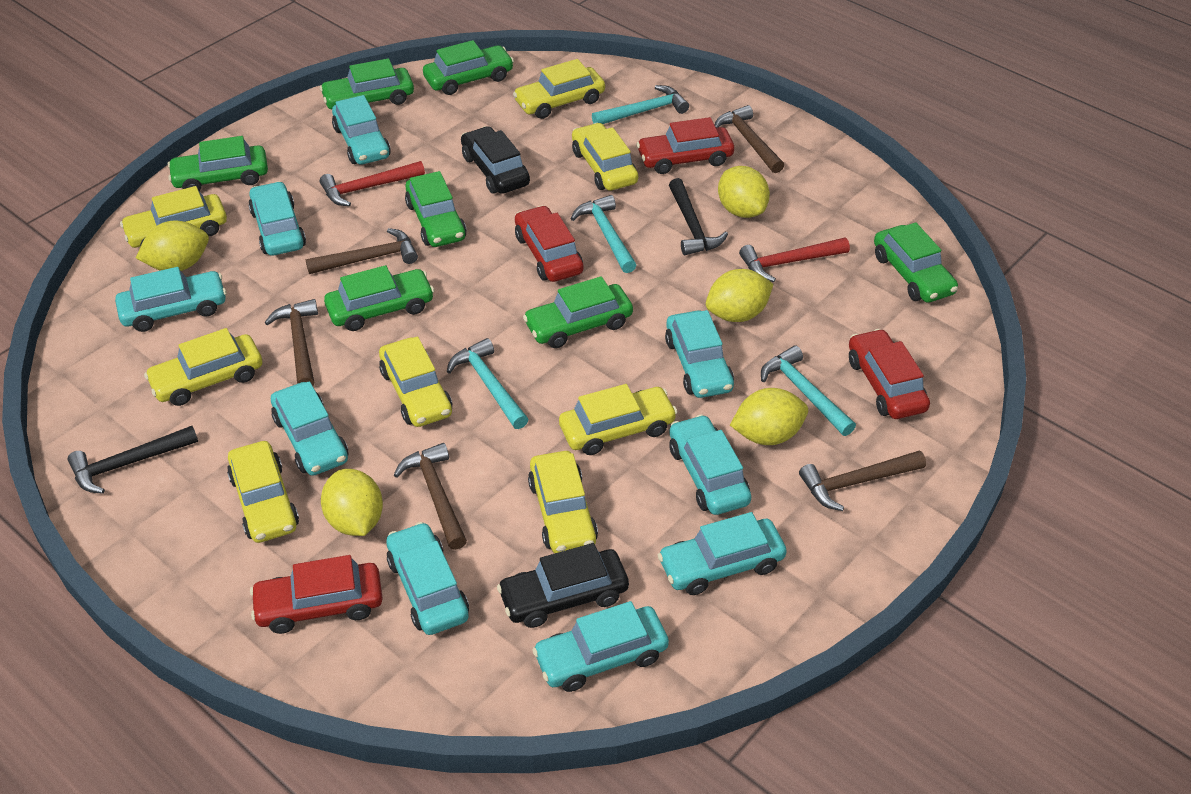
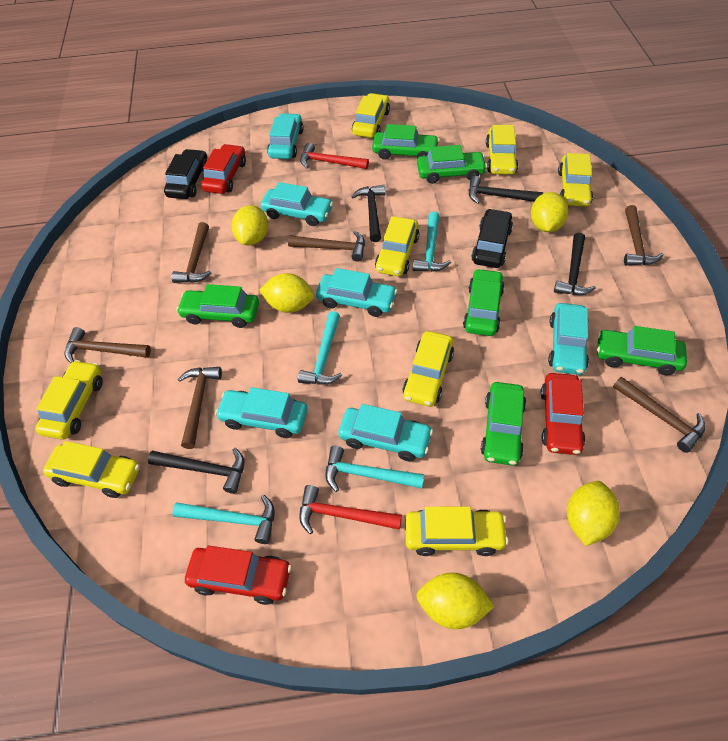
black hammer: [68,426,198,494] [669,178,728,255] = 2 -> [148,448,244,494] [351,185,385,242] [469,176,543,204] [554,233,596,295] = 4
brown hammer: [265,299,318,386] [305,228,418,274] [394,443,467,550] [715,105,784,173] [799,451,926,511] = 5 -> [65,327,151,363] [171,222,211,283] [178,367,222,449] [288,231,365,262] [613,377,706,453] [624,205,663,265] = 6
green car: [168,136,268,191] [320,58,414,109] [324,265,434,331] [405,171,467,247] [423,40,514,95] [523,276,633,348] [874,222,958,303] = 7 -> [176,284,259,328] [372,124,440,160] [417,145,487,184] [463,268,505,336] [481,382,526,466] [597,326,687,375] = 6
red car: [250,555,383,634] [515,205,583,282] [636,117,734,174] [849,329,930,419] = 4 -> [185,545,292,605] [201,144,246,194] [541,373,586,455] = 3
turquoise car: [115,267,226,332] [248,181,306,256] [271,381,348,476] [332,95,391,164] [386,522,469,635] [532,601,669,692] [658,512,787,595] [665,310,734,398] [669,414,751,515] = 9 -> [215,387,308,438] [261,182,333,226] [267,113,304,159] [316,268,397,317] [338,404,433,461] [548,303,589,375] = 6

